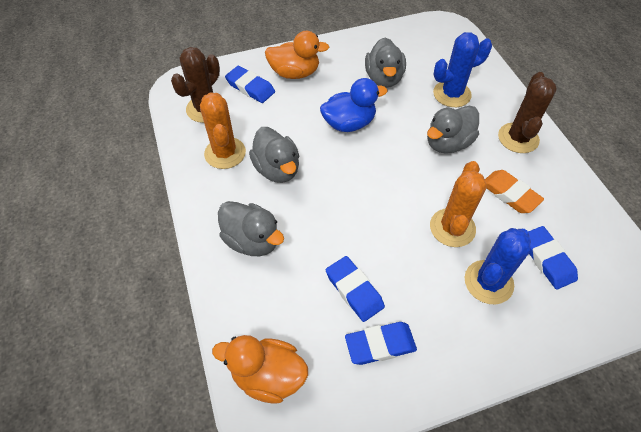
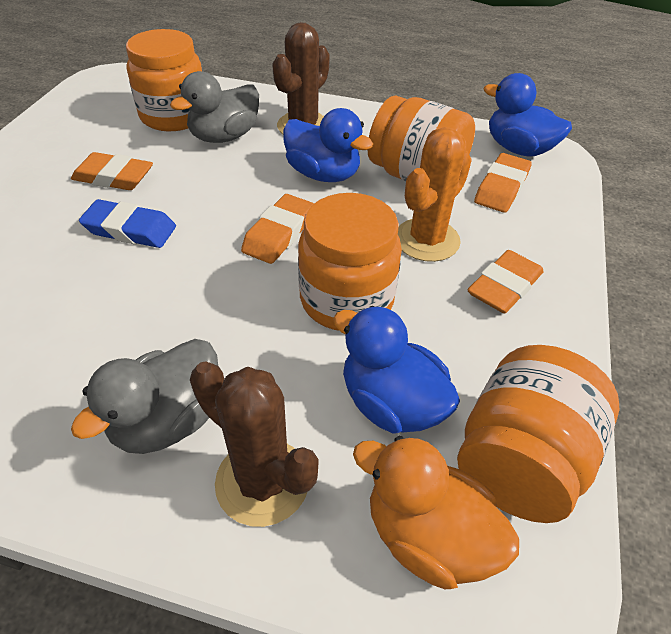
blue cactus: [433,32,492,107] [465,228,531,304] = 2 -> none = 0
blue duck: [320,78,387,132] = 1 -> [283,108,373,182] [333,306,460,433] [484,73,572,156] = 3
blue eraser: [225,66,275,103] [326,256,385,322] [345,322,417,365] [528,226,578,290] = 4 -> [79,199,176,248] = 1
grey duck: [218,201,284,256] [249,127,299,183] [365,38,406,88] [427,106,479,154] = 4 -> [71,339,218,454] [170,71,259,143] = 2
orange cactus: [200,92,246,169] [430,161,487,247] = 2 -> [398,127,472,262] = 1
orange duck: [212,335,308,403] [265,31,329,79] = 2 -> [353,436,519,589] = 1
orange eraser: [485,170,544,213] = 1 -> [71,152,153,190] [241,194,314,264] [468,250,544,313] [474,153,532,213] = 4
orange jar: none = 0 -> [126,29,202,132] [298,193,402,331] [368,95,475,181] [457,345,619,523] = 4

